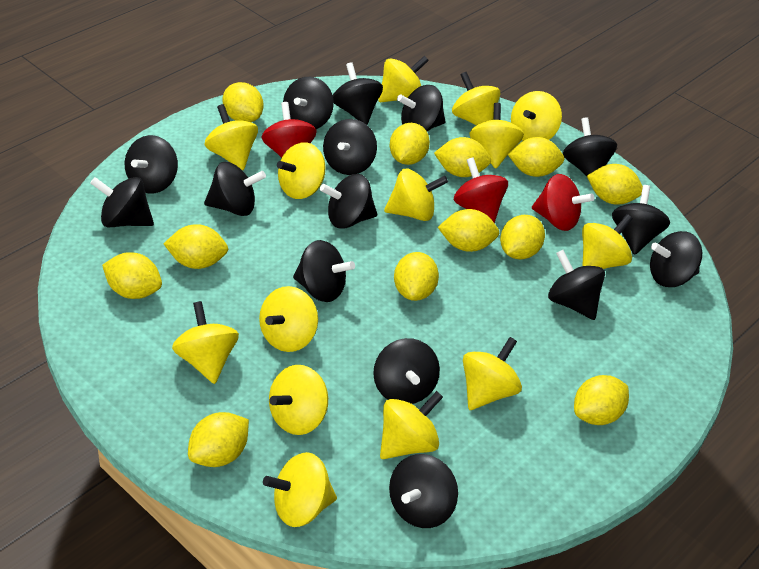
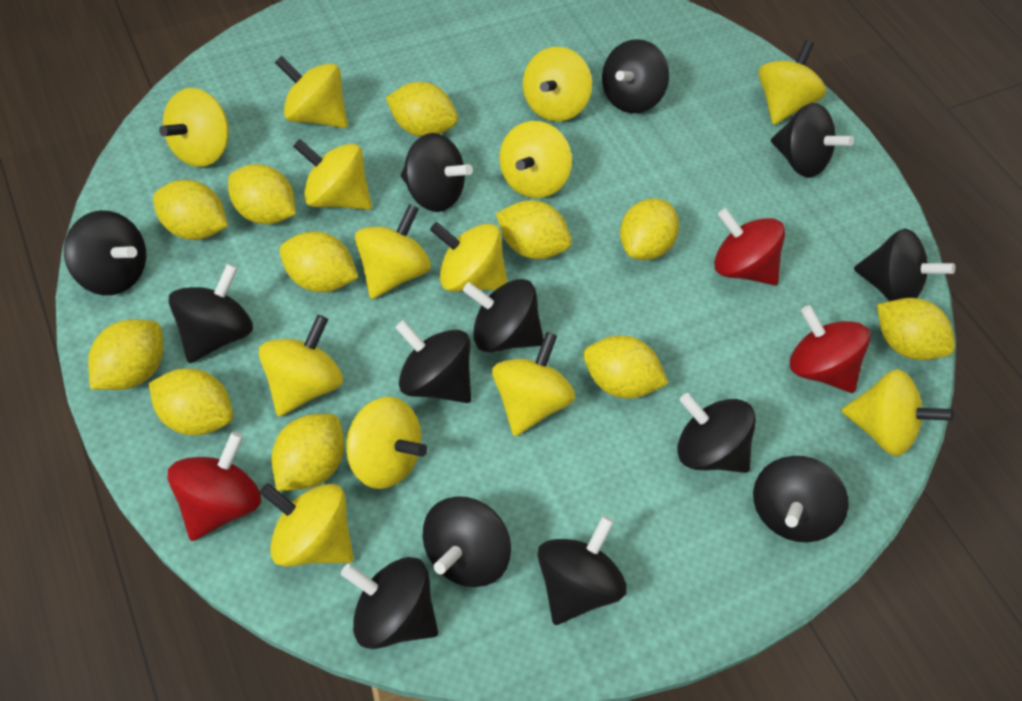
black spinning top: [90,177,154,227] [125,135,178,194] [204,162,266,216] [283,77,334,129] [293,240,355,302] [320,174,378,229] [323,119,377,175] [333,62,383,125] [373,338,440,404] [389,454,458,528] [397,85,446,132] [548,250,605,320] [563,117,617,176] [612,185,670,255] [650,231,702,287] = 15 -> [64,210,146,295] [169,264,253,363] [341,557,438,649] [395,320,471,403] [401,133,473,212] [423,496,511,587] [463,279,544,352] [537,516,627,625] [602,39,669,113] [677,393,756,473] [753,456,849,542] [771,103,854,178] [854,228,955,301] = 13
yellow lemon: [102,252,162,299] [164,224,228,269] [188,412,249,467] [223,82,264,122] [390,123,430,165] [394,252,439,301] [434,137,491,177] [438,209,499,252] [500,215,545,259] [508,137,564,177] [574,375,629,425] [587,164,643,205] = 12 -> [88,319,163,390] [149,368,233,436] [153,180,228,240] [228,164,296,224] [271,414,344,491] [279,231,359,292] [386,82,458,137] [496,200,572,259] [583,335,669,398] [620,198,679,260] [877,298,955,360] = 11
yellow spinning top: [172,301,239,384] [205,104,258,170] [259,286,318,352] [263,452,337,527] [269,365,328,435] [277,142,326,199] [378,56,429,102] [380,391,443,459] [384,169,448,221] [452,72,500,125] [463,337,522,410] [469,103,524,169] [511,91,562,141] [582,214,633,269] = 14 -> [159,88,229,167] [259,315,343,417] [260,483,354,567] [275,56,348,128] [293,139,372,210] [346,397,427,489] [355,204,431,299] [430,222,507,291] [492,332,575,436] [499,121,572,198] [523,47,592,121] [759,40,826,125] [841,369,954,456] = 13

